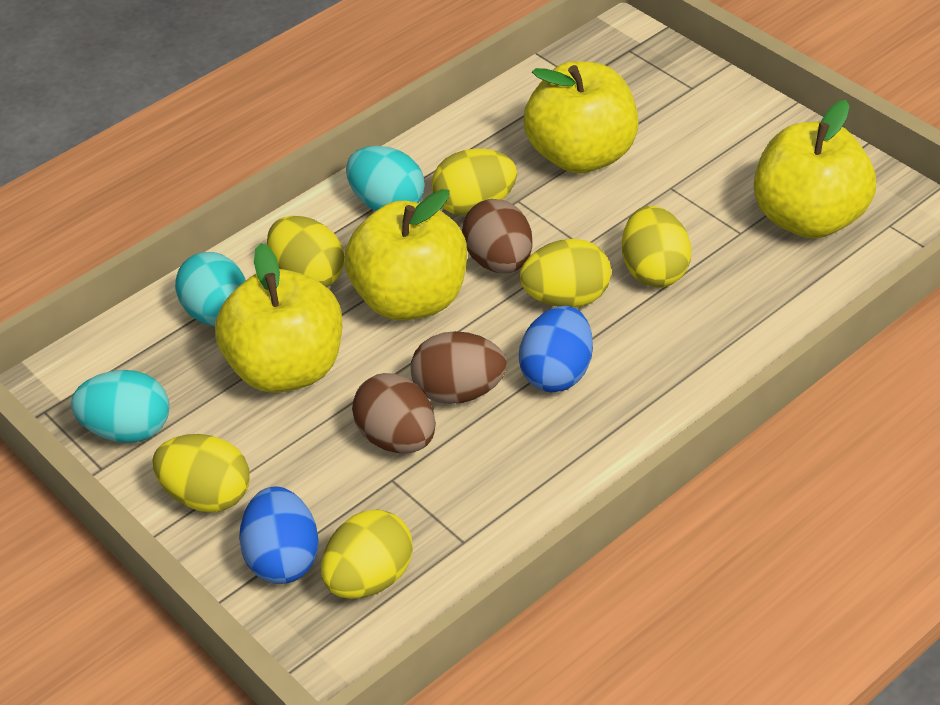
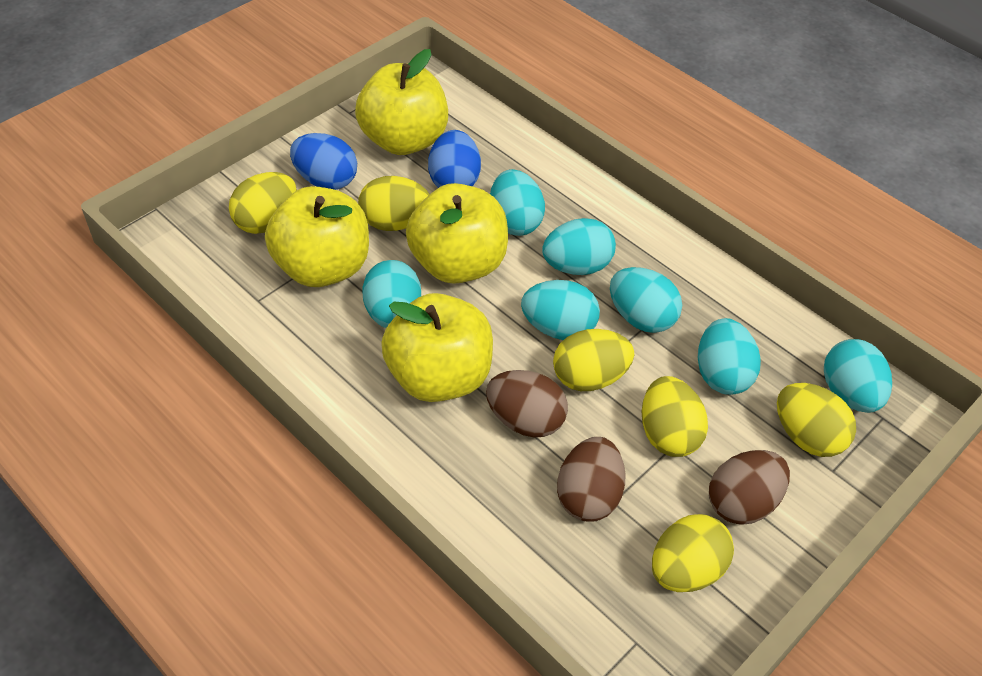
turquoise egg: [71,370,169,443] [175,252,246,326] [346,146,425,211] = 3 -> [362,260,421,328] [490,169,545,236] [521,280,600,340] [542,218,616,275] [610,267,682,333] [698,318,761,395] [824,339,892,413] = 7

